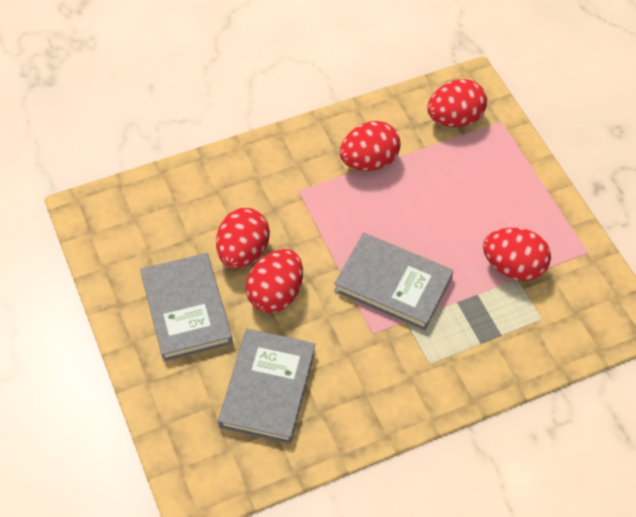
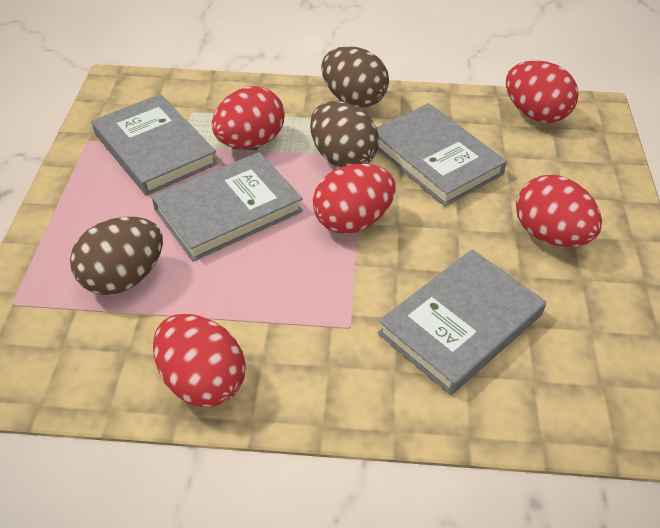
brown egg: none = 0 -> [70,217,163,295] [310,101,379,168] [321,46,389,108] = 3
grey book: [140,253,233,361] [218,329,315,444] [334,233,454,331] = 3 -> [91,94,218,196] [151,152,303,261] [377,103,507,206] [378,249,546,395] = 4

